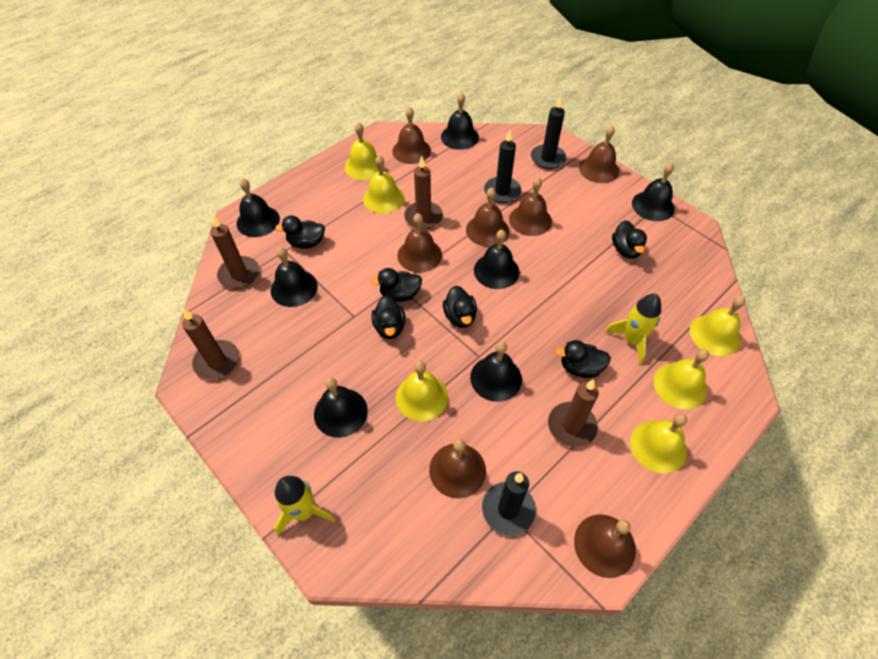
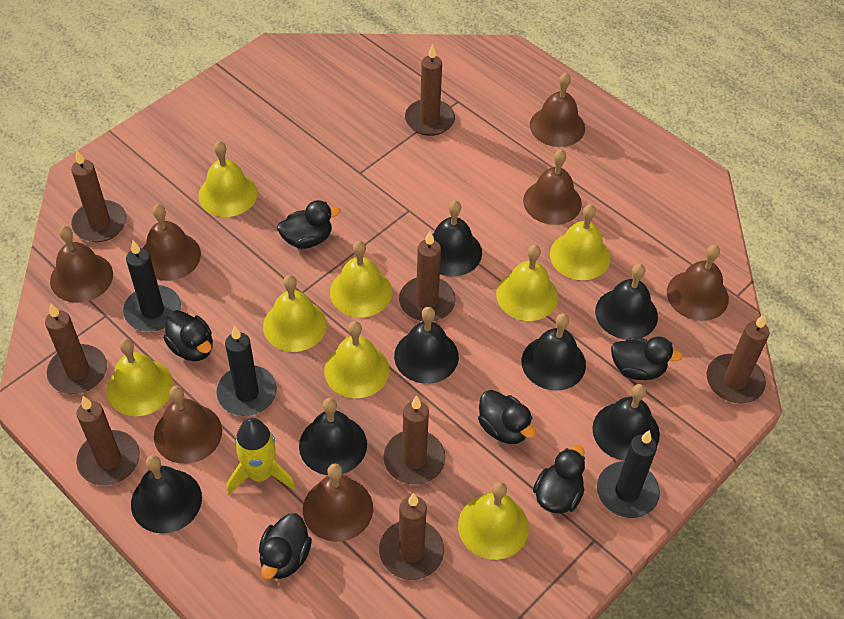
brown candle: [182,308,239,380] [210,215,259,289] [404,157,443,230] [548,379,599,447] = 4 -> [45,303,107,394] [71,150,127,242] [76,396,140,485] [379,493,444,580] [383,396,446,485] [399,231,455,322] [405,44,455,136] [707,314,770,404] = 8
yellow bell: [345,122,384,180] [363,155,405,214] [396,361,448,421] [630,414,687,474] [654,349,709,409] [690,296,745,356] = 6 -> [107,338,174,416] [198,141,258,217] [263,275,327,352] [324,321,389,398] [330,241,392,317] [458,482,529,560] [496,245,558,321] [550,204,610,280] = 8
yellow rocket: [274,476,335,536] [605,294,661,364] = 2 -> [227,418,295,495] = 1

